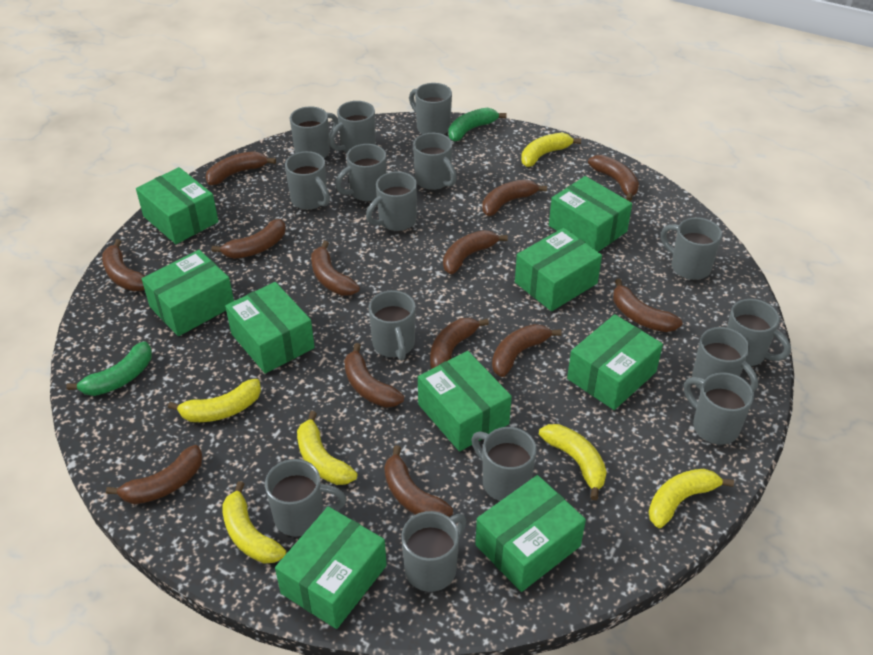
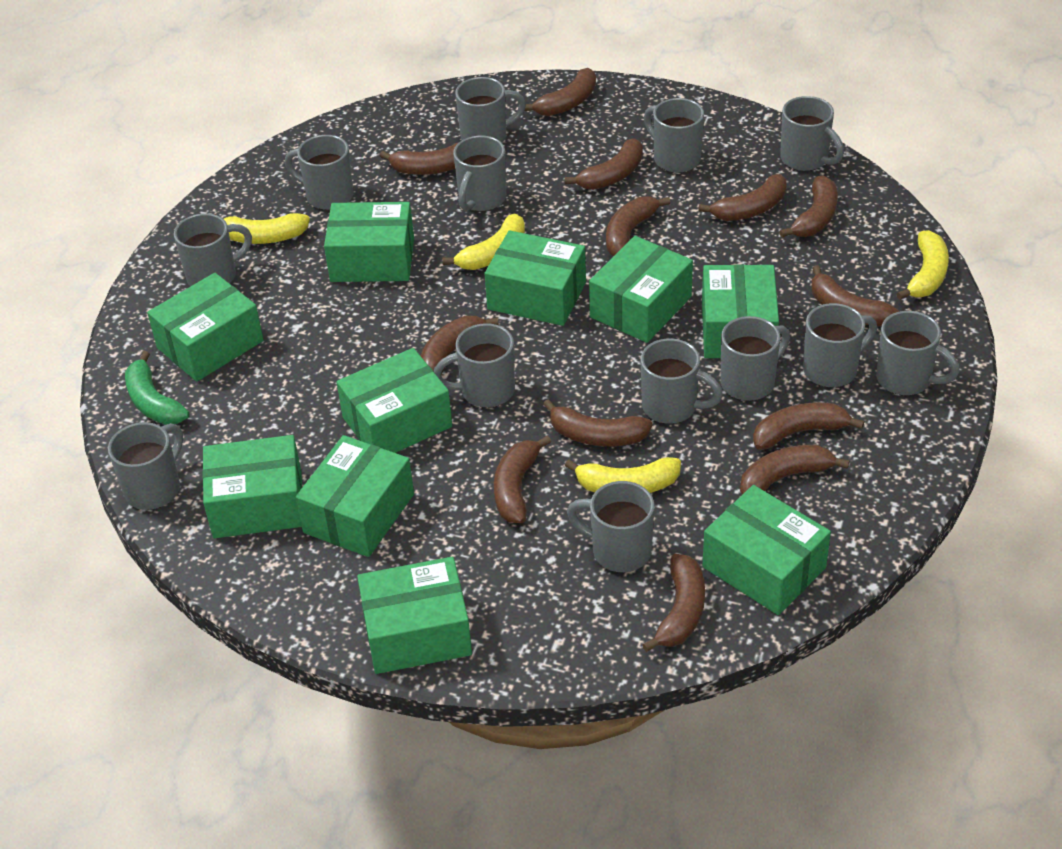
green banana: [66,341,152,396] [449,108,506,141] = 2 -> [125,351,189,425] = 1
green box: [136,167,219,244] [142,250,234,336] [225,282,315,373] [275,506,387,629] [418,351,512,452] [475,475,586,592] [515,228,602,311] [549,176,632,252] [567,314,663,410] = 9 -> [147,273,263,382] [203,435,302,538] [295,435,414,557] [324,202,414,282] [337,348,452,453] [357,557,472,674] [485,230,586,326] [589,236,693,343] [702,264,779,358] [702,485,831,615] = 10
grey mug: [265,459,346,536] [285,151,330,210] [290,106,338,158] [329,101,376,153] [335,144,386,202] [366,171,417,231] [369,290,416,360] [401,511,467,592] [409,83,452,134] [413,133,457,190] [471,427,537,501] [661,217,722,280] [684,372,754,445] [692,327,758,392] [727,299,791,366] = 15 -> [108,422,183,510] [174,213,252,286] [285,135,354,210] [434,323,515,408] [453,136,506,211] [455,77,526,143] [567,481,654,572] [640,339,723,424] [644,98,704,173] [721,316,790,401] [780,96,844,171] [803,303,877,388] [876,311,959,396] = 13
yellow banana: [168,379,261,422] [222,481,286,563] [297,411,357,485] [521,133,581,167] [539,424,607,500] [648,469,734,528] = 6 -> [214,213,310,244] [443,214,525,270] [565,457,681,493] [897,230,949,300] = 4

